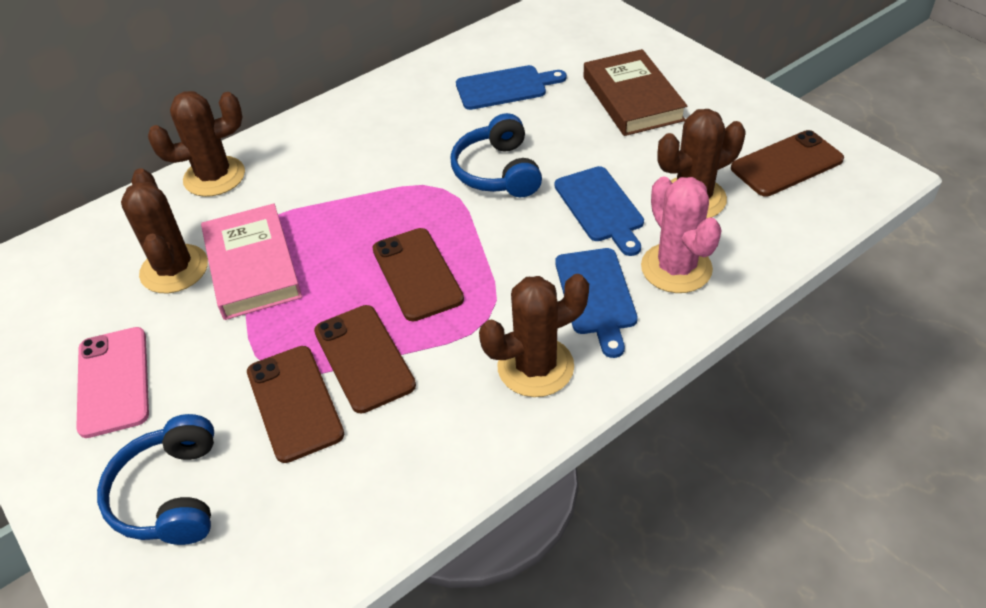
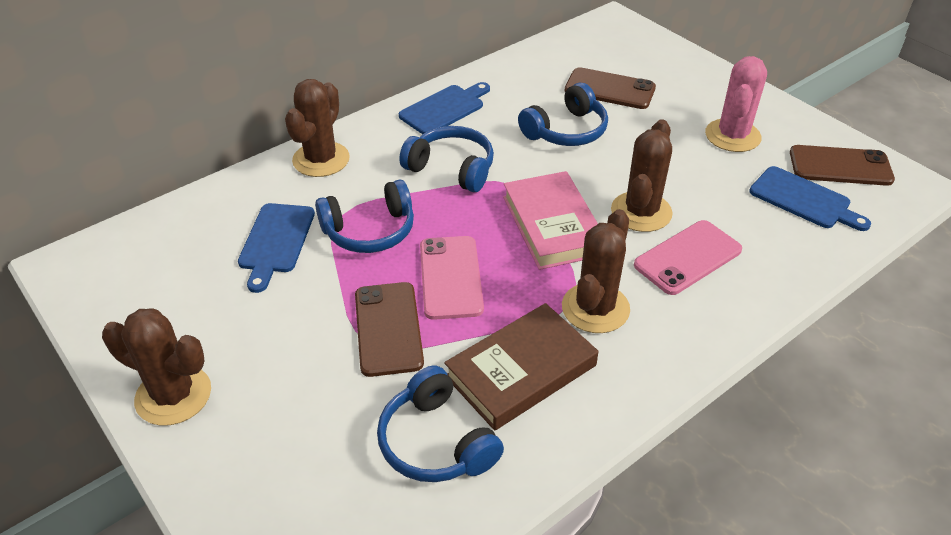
blue headphones: [97,414,214,545] [451,113,542,197] = 2 -> [315,180,414,253] [377,365,504,482] [399,126,494,192] [518,83,608,146] = 4
brown phone: [247,346,344,463] [314,305,416,413] [372,228,464,321] [731,130,844,196] = 4 -> [355,282,424,377] [565,67,656,109] [790,145,895,186] = 3
pink phone: [76,327,149,438] = 1 -> [420,236,484,320] [634,220,742,295] = 2

